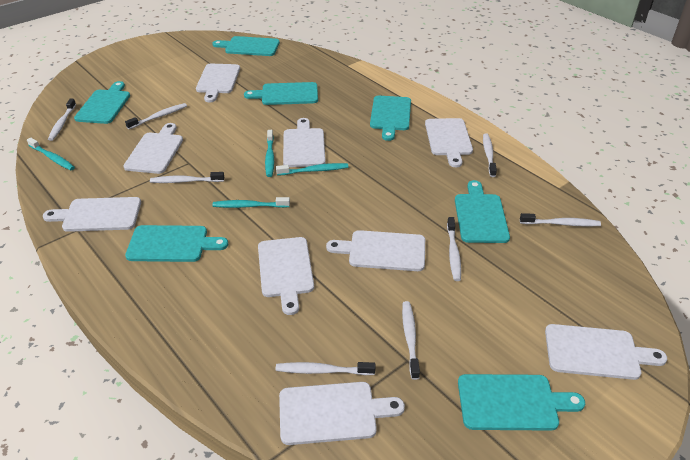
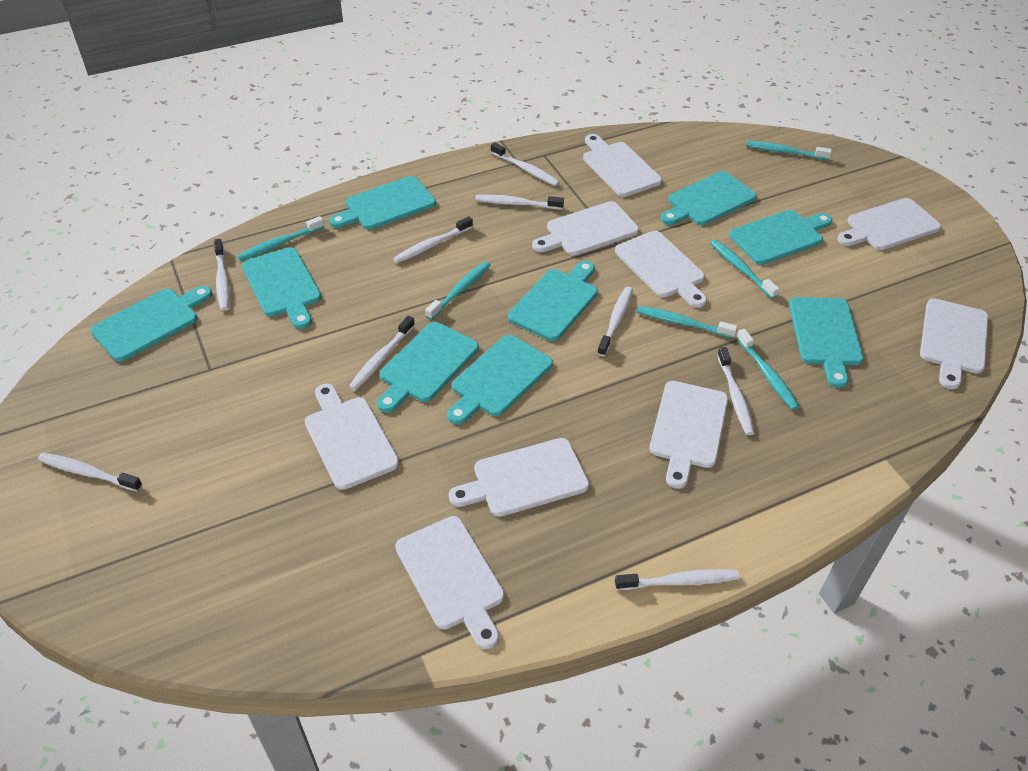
turquoise cutting board: [74,81,130,124] [125,225,228,262] [212,36,280,56] [244,82,318,105] [370,96,411,141] [455,180,510,243] [458,374,585,431] = 7 -> [90,286,212,362] [242,247,321,329] [329,176,436,230] [377,322,479,413] [447,335,553,425] [508,261,598,341] [661,171,757,225] [729,210,832,265] [789,297,864,388] = 9
turquoise toothbrush: [27,138,75,171] [212,197,290,208] [265,130,274,177] [276,163,348,176] = 4 -> [237,216,325,261] [425,261,490,320] [637,306,737,338] [710,240,779,299] [736,329,800,410] [746,141,832,160] = 6
white toothbrush: [48,99,76,141] [125,103,187,129] [150,172,224,183] [275,362,376,375] [402,301,420,380] [447,217,461,281] [483,133,497,177] [520,213,601,227] = 8 -> [38,453,142,492] [214,239,230,311] [349,316,415,391] [393,216,473,263] [475,195,564,210] [491,142,560,186] [597,287,633,357] [615,569,739,590] [717,347,755,435] = 9

